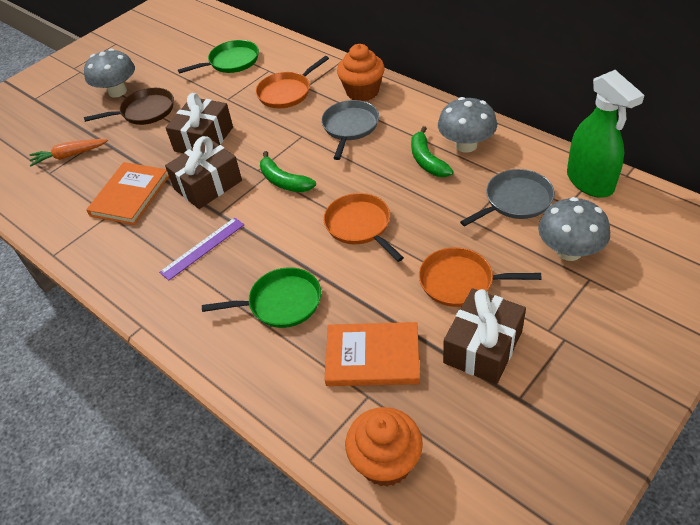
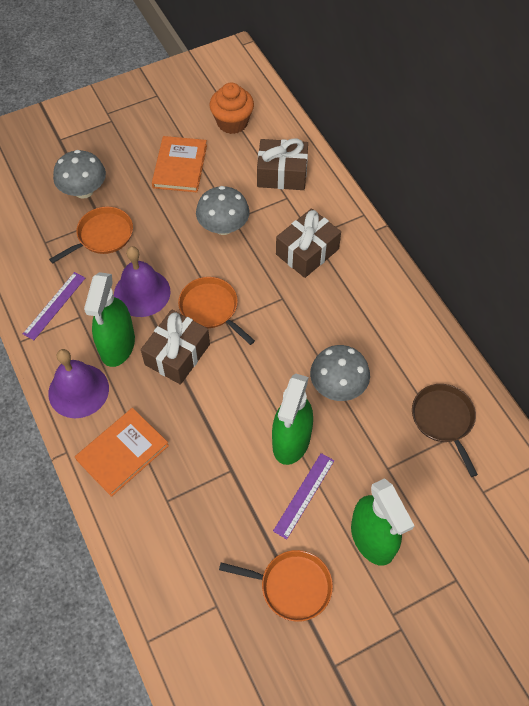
green banana: [260,151,316,192] [411,126,453,177] = 2 -> none = 0
green pan: [178,40,259,73] [202,267,321,328] = 2 -> none = 0
green spray bottle: [567,70,644,198] = 1 -> [84,272,135,367] [272,374,313,465] [351,478,415,566] = 3
grey pan: [321,100,379,160] [460,169,555,226] = 2 -> none = 0
orange carrot: [29,139,108,166] = 1 -> none = 0
orange cupcake: [337,44,385,101] [345,407,423,487] = 2 -> [210,82,254,134] = 1
purple bell: none = 0 -> [48,349,109,418] [114,246,171,317] = 2
purple ruler: [159,217,244,280] = 1 -> [23,272,85,340] [273,453,334,539] = 2

